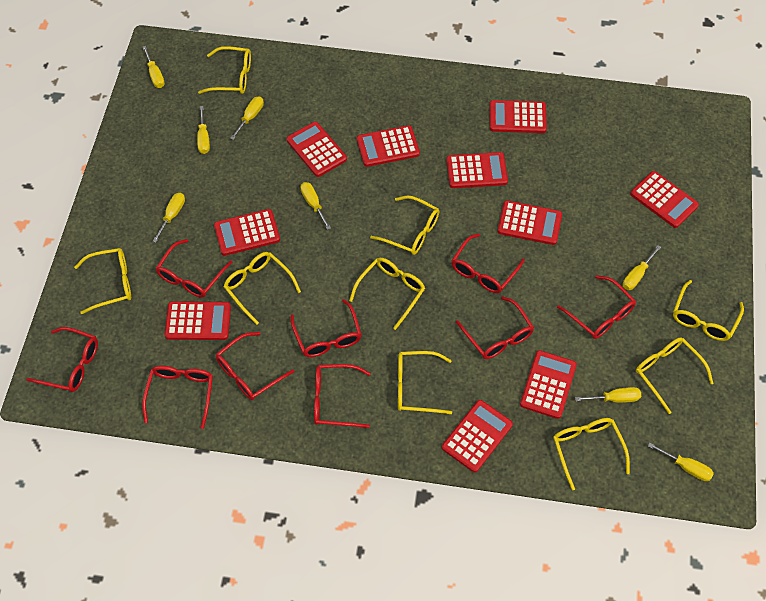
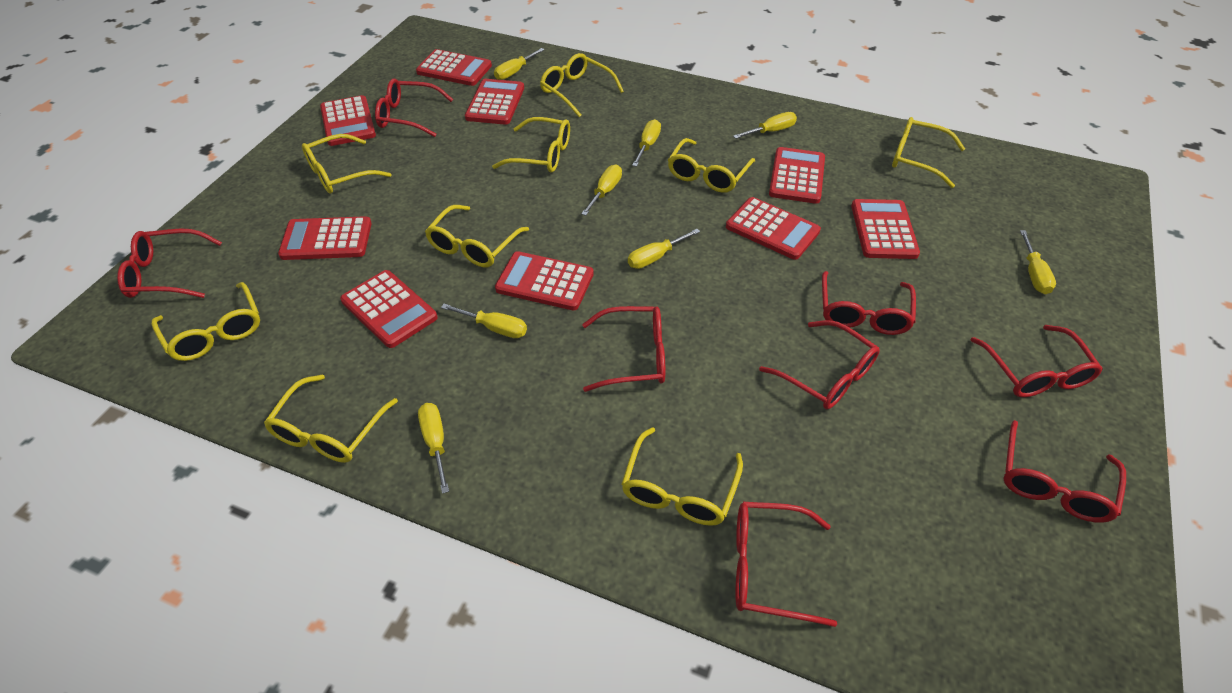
red calculator: [165,301,231,340] [214,209,280,256] [287,122,347,177] [357,125,420,167] [442,400,513,472] [446,152,508,188] [489,100,547,133] [498,200,562,245] [520,350,577,419] [630,171,699,228] = 10 -> [278,216,372,260] [320,95,376,146] [340,270,438,348] [416,49,492,86] [465,79,524,125] [495,251,594,310] [726,197,821,260] [769,147,825,204] [851,199,920,259] = 9
red glasses: [26,327,98,392] [142,366,213,429] [155,239,233,298] [216,332,294,400] [291,299,362,357] [314,364,371,428] [451,233,525,293] [456,296,534,359] [557,275,636,339] = 9 -> [117,229,222,298] [375,78,453,137] [582,306,665,392] [735,502,837,627] [759,320,880,409] [822,271,916,335] [971,325,1103,397] [1003,420,1126,523] = 8

